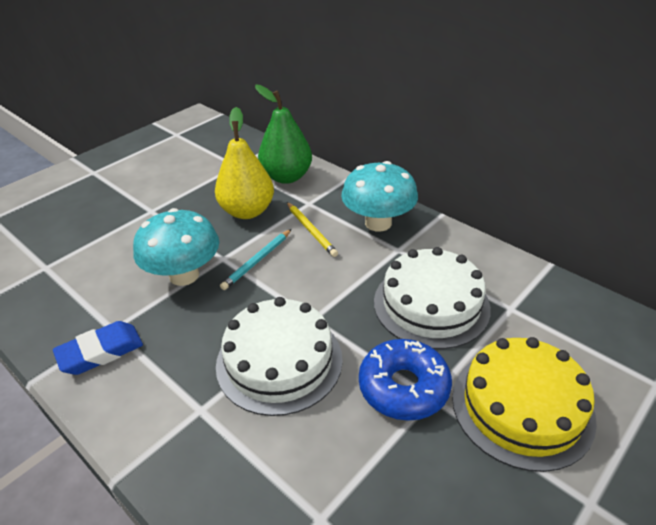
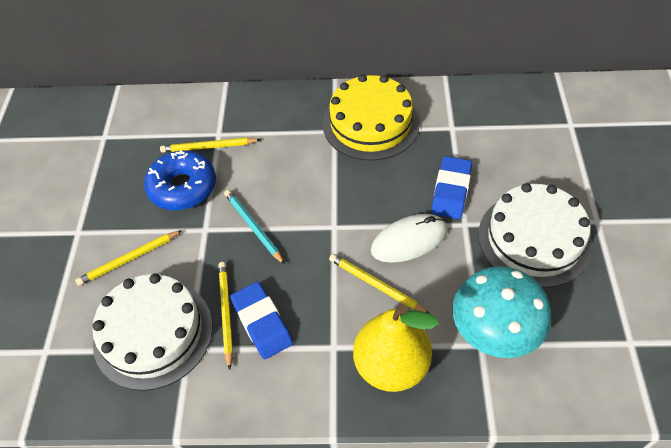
blue eraser: [53,321,143,375] = 1 -> [230,282,293,359] [431,156,472,219] = 2
green pear: [255,85,312,184] = 1 -> none = 0
turquoise mushroom: [133,208,219,286] [341,161,418,232] = 2 -> [453,266,551,358] = 1
white mouse: none = 0 -> [371,214,448,263] = 1
yellow pencil: [287,202,338,257] = 1 -> [75,230,182,286] [160,137,261,153] [218,262,233,370] [329,254,429,313] = 4

